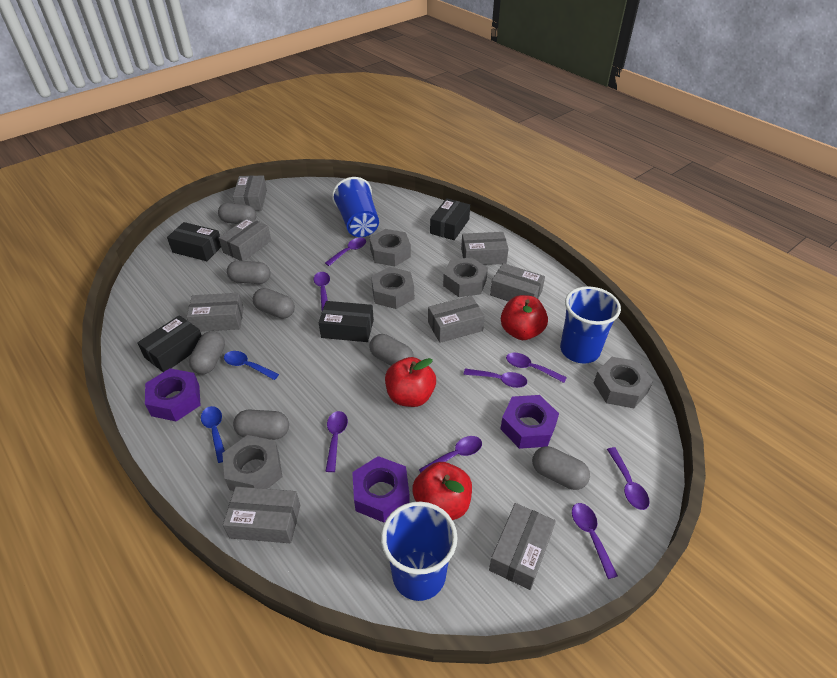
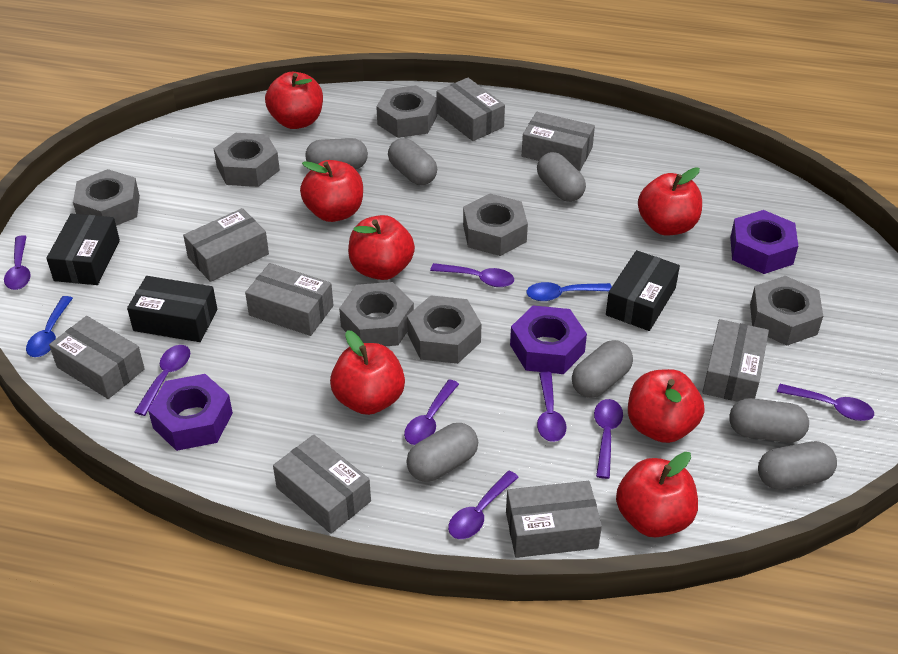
black box: [137,315,202,372] [167,222,221,261] [319,301,374,342] [430,198,470,240] = 4 -> [46,214,120,285] [127,276,217,342] [606,250,680,331] = 3
blue cup: [332,177,379,237] [381,501,458,601] [560,286,621,364] = 3 -> none = 0
grey nut: [222,435,282,491] [370,229,411,266] [371,267,414,309] [443,257,488,297] [594,357,653,408] = 5 -> [73,169,140,226] [214,133,280,187] [339,282,414,346] [376,85,437,138] [407,295,481,364] [463,194,528,256] [750,276,823,346] = 7
red apple: [385,357,436,407] [412,462,472,520] [501,295,548,340] = 3 -> [265,72,323,129] [300,160,363,222] [330,330,405,415] [348,215,415,280] [616,452,698,538] [628,369,704,443] [638,167,702,236] = 7

